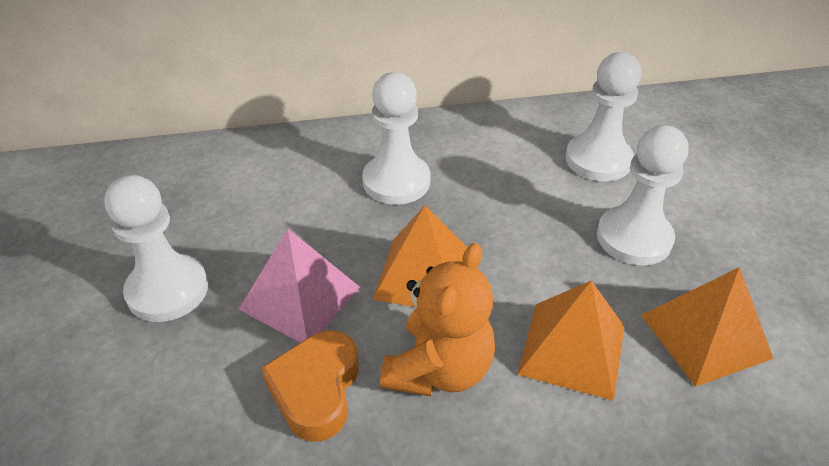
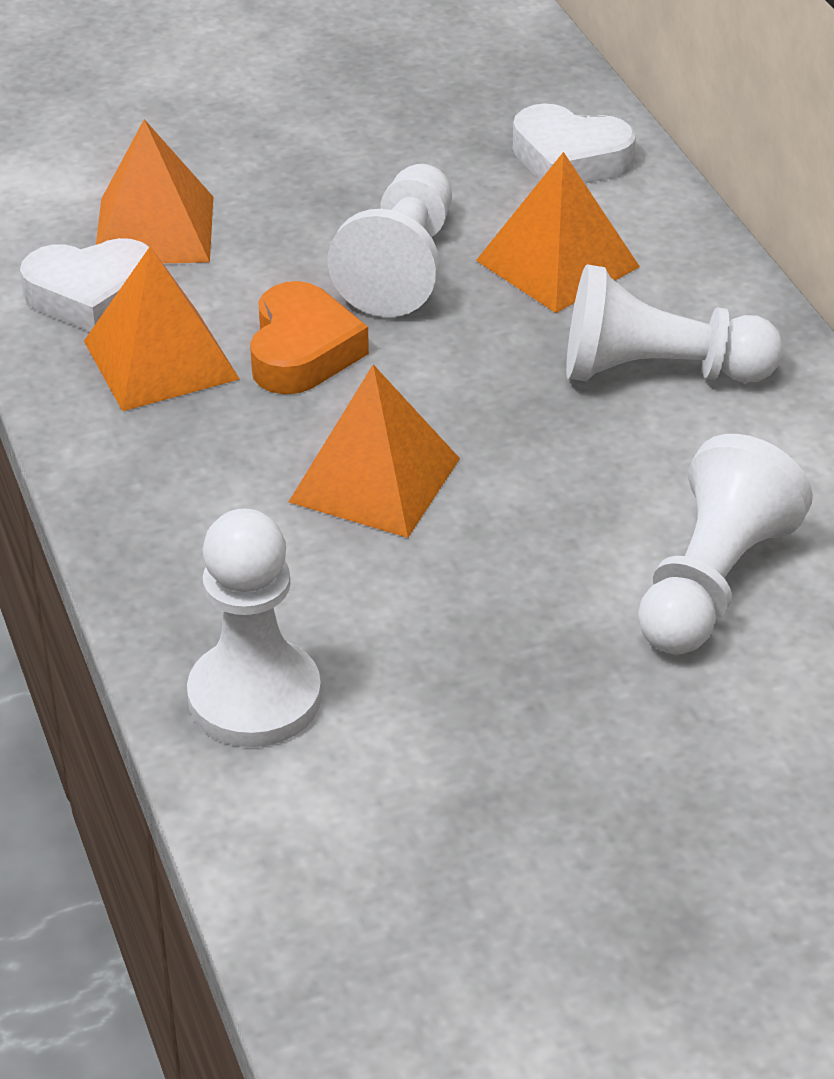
orange pyramid: [373,205,468,307] [517,280,624,401] [641,267,773,387] = 3 -> [84,246,240,411] [96,119,213,263] [289,364,460,538] [476,152,640,313] = 4
orange teddy bear: [380,243,495,396] = 1 -> none = 0
pink pyramid: [239,229,361,343] = 1 -> none = 0
white heart: none = 0 -> [20,238,149,332] [513,103,636,184] = 2

